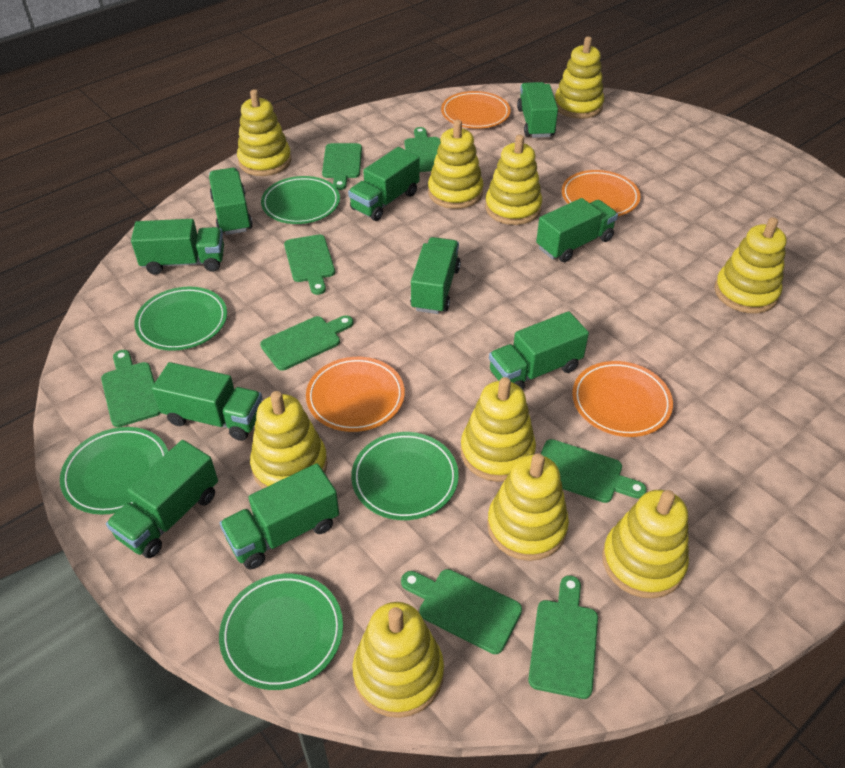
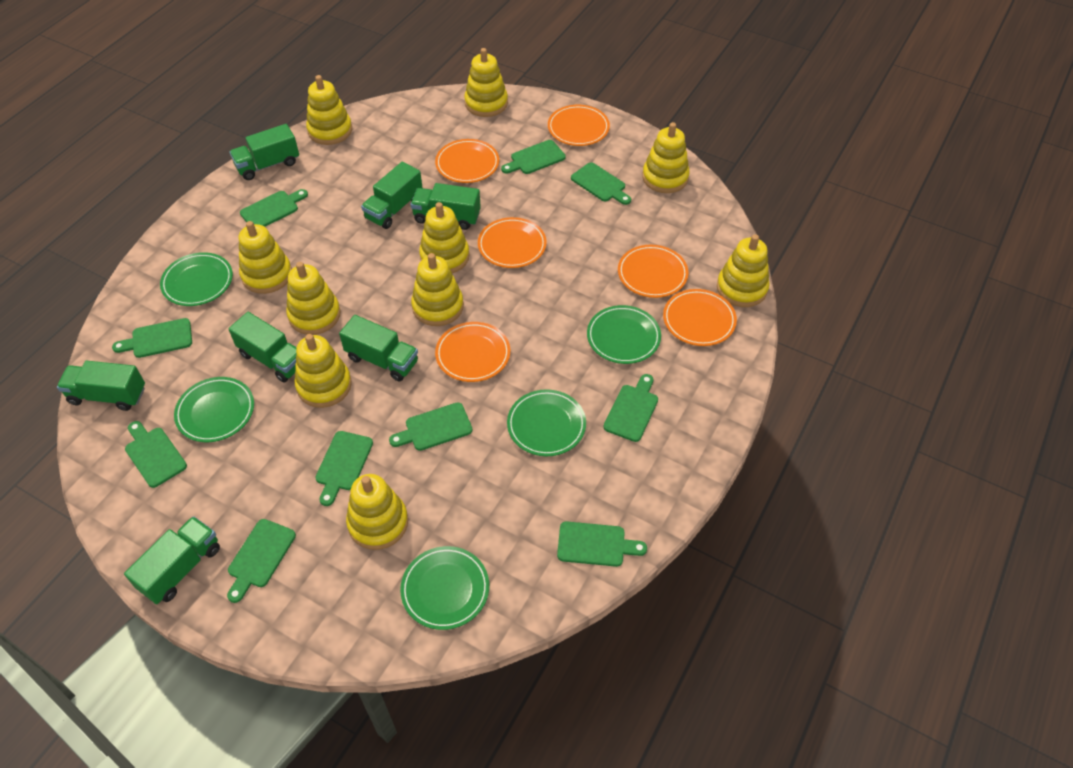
green cutting board: [101,350,161,427] [260,315,353,370] [284,234,335,295] [322,143,362,190] [401,569,522,654] [404,127,441,172] [528,575,598,699] [541,439,647,503] = 8 -> [112,318,192,358] [125,421,187,488] [227,519,296,603] [240,189,308,227] [315,431,373,506] [389,402,472,451] [501,140,566,174] [557,521,647,567] [571,162,631,205] [604,374,658,442] = 10
green truck: [106,440,218,558] [131,219,224,275] [152,362,262,441] [209,168,253,235] [220,463,339,569] [348,147,420,221] [410,237,461,314] [489,311,589,390] [517,82,558,138] [536,198,618,262] = 10 -> [57,361,145,411] [124,516,220,604] [228,312,297,383] [229,124,299,180] [339,315,418,382] [361,162,423,229] [411,183,481,230] = 7
orange plate: [306,357,405,432] [441,91,511,129] [562,170,640,216] [572,361,673,437] = 4 -> [435,139,499,183] [435,322,510,382] [478,217,547,268] [548,105,610,146] [618,245,688,298] [663,289,737,346] = 6

